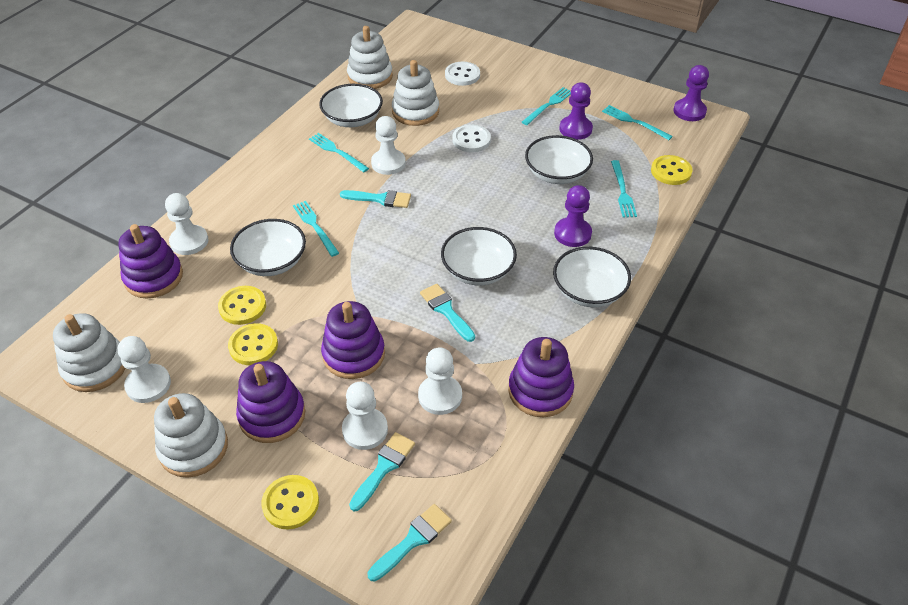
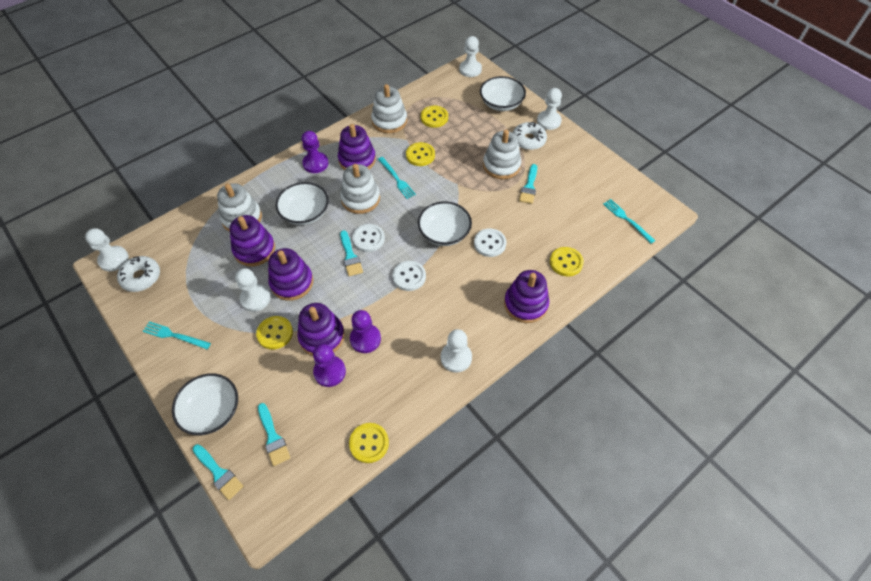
purple stacking toy: [118,224,183,298] [236,361,305,443] [321,301,385,379] [508,337,574,417] = 4 -> [230,215,275,267] [268,248,313,301] [297,303,345,356] [338,124,376,170] [504,270,549,323] = 5
turquoise fork: [293,201,339,257] [309,133,369,172] [522,87,571,125] [602,105,673,140] [611,160,637,218] = 5 -> [143,322,211,349] [378,157,416,199] [603,199,655,243] = 3
white bowl: [230,219,306,276] [319,84,383,127] [441,227,517,286] [525,135,593,184] [553,247,631,307] = 5 -> [172,373,238,436] [276,182,329,225] [418,201,472,246] [480,76,526,111] = 4
white button: [445,62,480,86] [452,125,491,152] = 2 -> [352,224,385,252] [392,261,426,291] [474,228,507,257] = 3
white donut: none = 0 -> [117,256,160,292] [513,122,547,150] = 2
yellow button: [218,286,266,325] [228,323,278,365] [262,475,319,529] [651,155,693,185] = 4 -> [256,316,293,350] [349,423,389,463] [406,142,435,166] [421,106,448,128] [550,247,584,276] = 5

